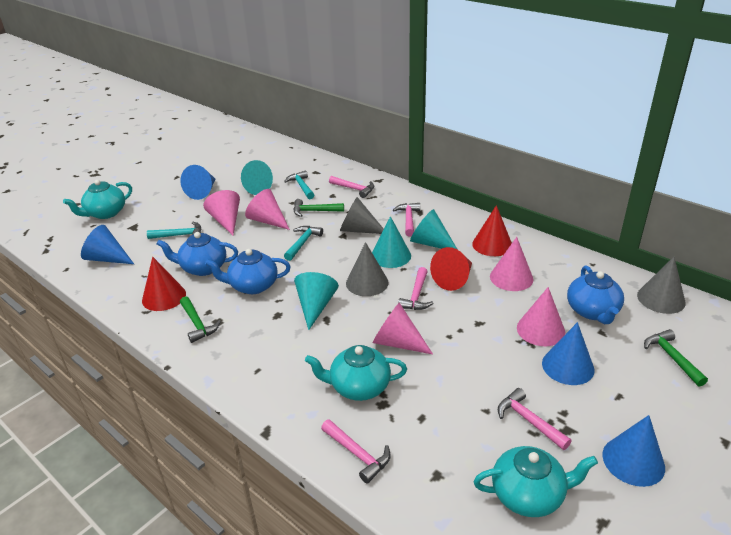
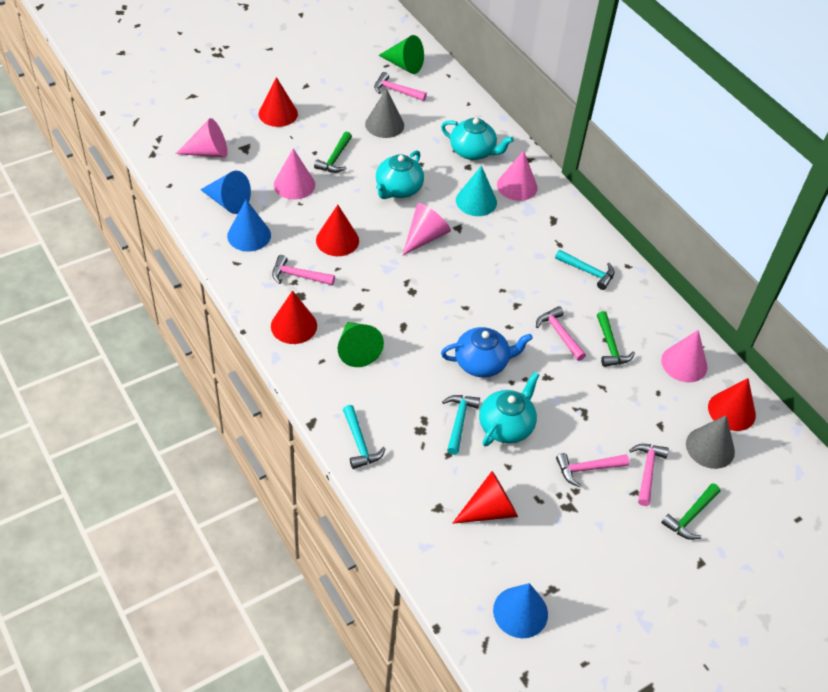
blue cone: [81,225,134,264] [180,165,215,200] [542,322,595,385] [602,415,665,487] = 4 -> [200,171,251,214] [227,199,271,251] [493,583,548,638] = 3
blue teapot: [157,232,238,276] [205,249,291,294] [567,265,624,324] = 3 -> [441,327,533,377] = 1
green cone: none = 0 -> [338,322,384,367] [378,35,424,74] = 2
grey cone: [340,197,384,234] [346,242,388,296] [637,257,686,314] = 3 -> [365,88,404,138] [686,416,735,469] = 2
red cone: [142,257,186,311] [430,247,472,291] [472,205,512,256] = 3 -> [259,77,298,127] [271,291,317,344] [316,205,359,256] [452,471,518,524] [708,378,756,431] = 5
turquoise cone: [241,160,273,195] [294,272,339,330] [372,216,411,268] [410,209,458,250] = 4 -> [456,166,497,216] = 1

